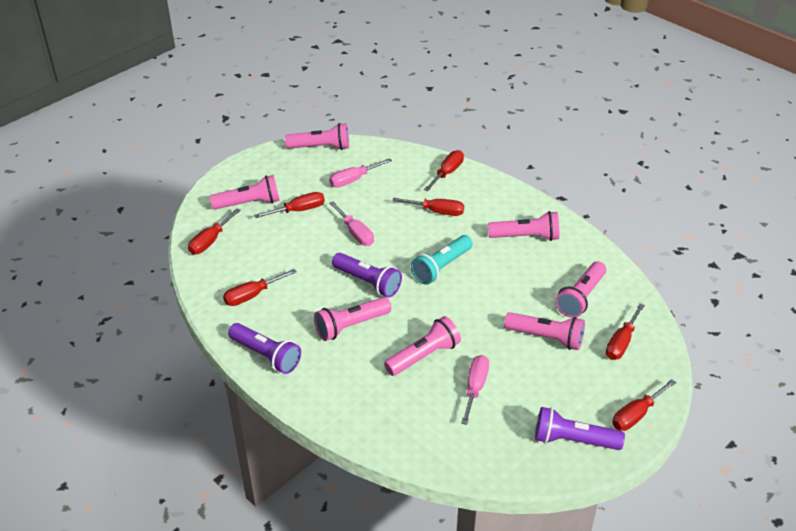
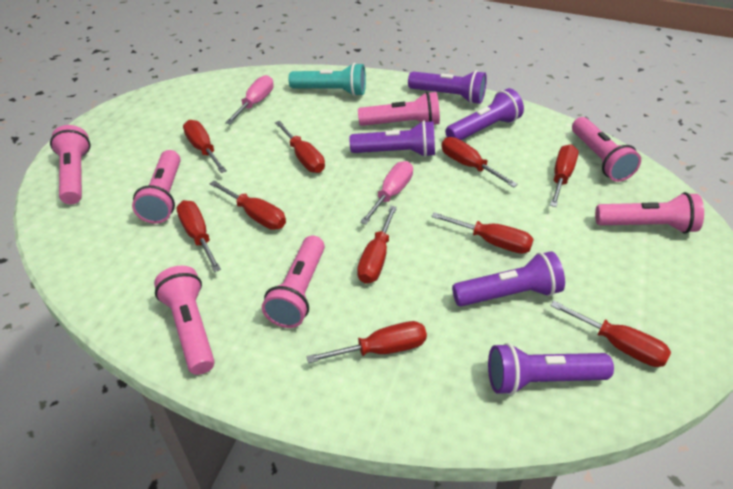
pink screwdriver: [329,158,392,187] [329,202,374,246] [461,355,489,425] = 3 -> [225,75,274,124] [360,161,413,224] = 2
purple flashlight: [228,323,301,374] [332,253,402,298] [535,407,625,450] = 3 -> [350,120,435,157] [408,70,487,104] [445,88,524,140] [452,251,565,307] [488,343,614,395] = 5
red screwdriver: [188,208,241,254] [223,269,297,306] [254,192,325,218] [392,198,464,216] [424,150,464,191] [606,303,645,360] [612,379,676,431] = 7 -> [176,200,221,272] [183,120,227,173] [209,181,286,230] [275,121,325,173] [306,321,427,363] [357,206,397,284] [431,212,534,254] [442,137,518,187] [550,144,579,207] [550,300,671,367] = 10

